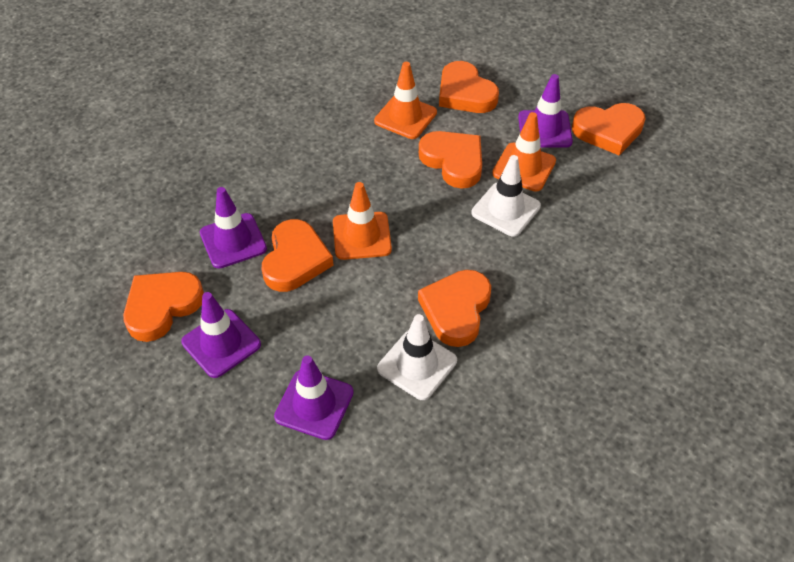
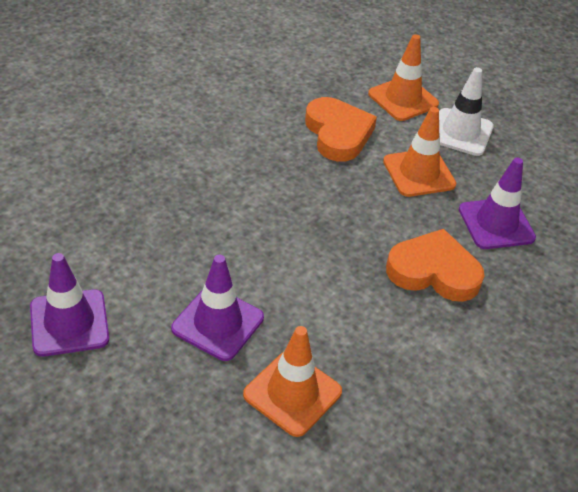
orange heart: [123,272,204,342] [262,219,334,292] [418,270,491,347] [419,131,482,189] [439,61,499,113] [572,103,646,155] = 6 -> [305,97,377,162] [386,229,484,302] = 2
purple traffic cone: [181,292,261,378] [200,187,267,269] [274,355,354,440] [518,74,573,148] = 4 -> [30,253,109,357] [171,255,264,361] [459,157,536,249] = 3
white traffic cone: [377,314,457,400] [471,155,541,237] = 2 -> [439,67,494,156] = 1

